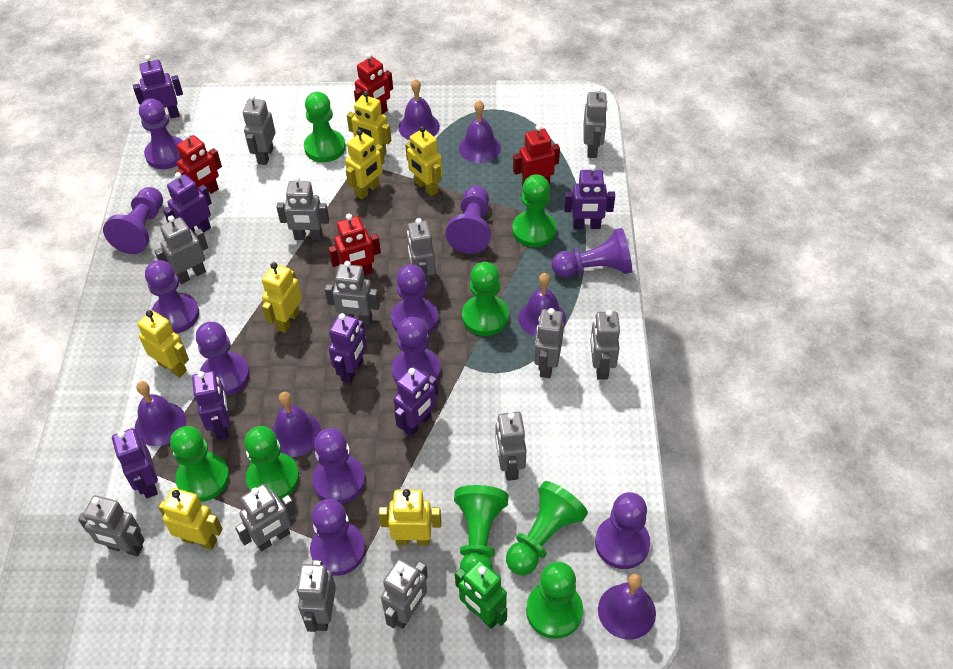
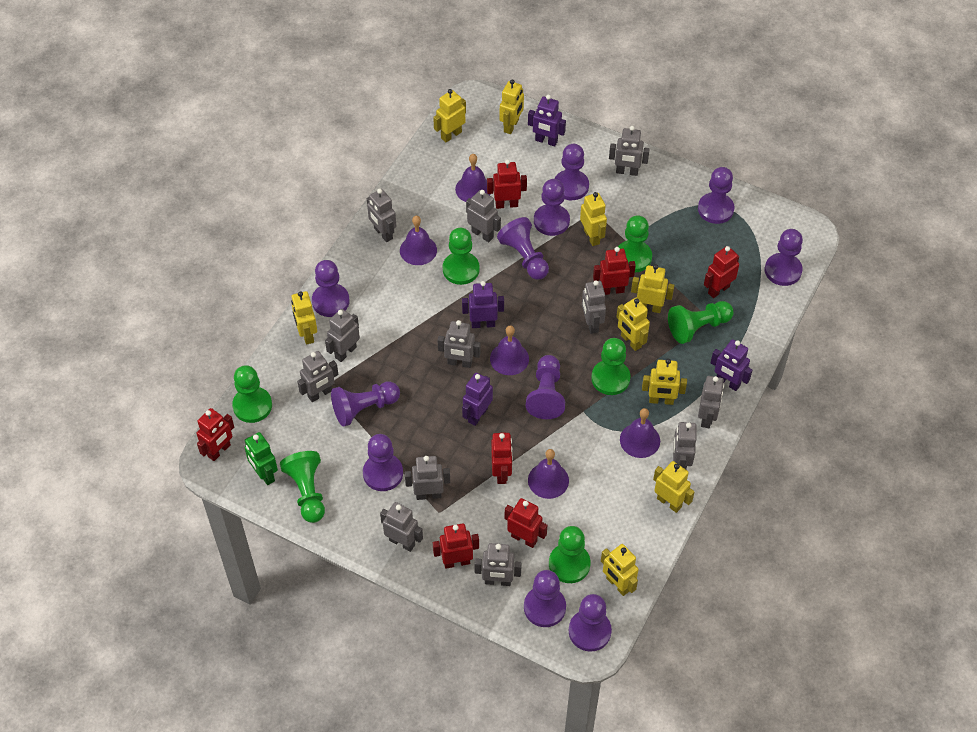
green pawn: [170,426,230,502] [244,426,299,500] [304,92,346,162] [454,485,508,572] [462,262,509,336] [506,481,588,575] [512,174,556,247] [526,561,583,639] = 8 -> [232,365,272,423] [280,451,325,523] [443,228,480,285] [549,526,591,583] [591,338,630,395] [618,215,652,272] [668,301,734,344] = 7
grey robot: [78,495,145,557] [154,216,208,284] [235,484,297,551] [243,94,275,165] [277,176,329,240] [296,560,336,632] [325,261,380,325] [381,559,428,629] [407,218,436,288] [496,412,526,481] [534,308,564,378] [583,87,608,158] [590,310,620,380] = 13 -> [297,351,339,402] [325,309,360,362] [367,189,396,242] [380,502,423,552] [405,456,450,500] [437,320,480,368] [466,190,501,242] [474,543,522,586] [582,280,606,334] [609,126,650,176] [673,422,697,469] [698,376,724,428] = 12
purple bell: [135,381,186,446] [271,392,321,457] [398,79,440,140] [459,100,501,163] [518,273,566,337] [598,574,656,640] = 6 -> [400,216,437,265] [455,154,490,202] [490,326,529,375] [528,449,569,499] [620,408,660,458] = 5
purple robot: [112,428,158,498] [133,55,183,119] [163,172,212,234] [192,371,230,440] [329,313,367,383] [393,367,438,436] [564,165,615,229] = 7 -> [462,281,504,328] [462,373,493,426] [528,95,566,147] [711,339,752,391] = 4
red robot: [175,133,222,194] [328,214,381,275] [354,53,393,114] [513,125,560,187] = 4 -> [196,408,234,461] [433,524,479,569] [487,159,527,209] [491,432,513,484] [505,498,547,548] [593,247,636,295] [704,246,739,298] = 7
yellow robot: [138,310,189,378] [158,488,223,550] [262,262,302,333] [345,129,385,200] [347,91,391,156] [379,489,441,545] [405,126,443,196] = 7 -> [291,291,317,345] [433,89,466,142] [500,79,524,134] [580,192,607,246] [601,544,639,596] [616,298,650,351] [631,264,674,313] [642,359,687,405] [653,461,695,513] = 9

